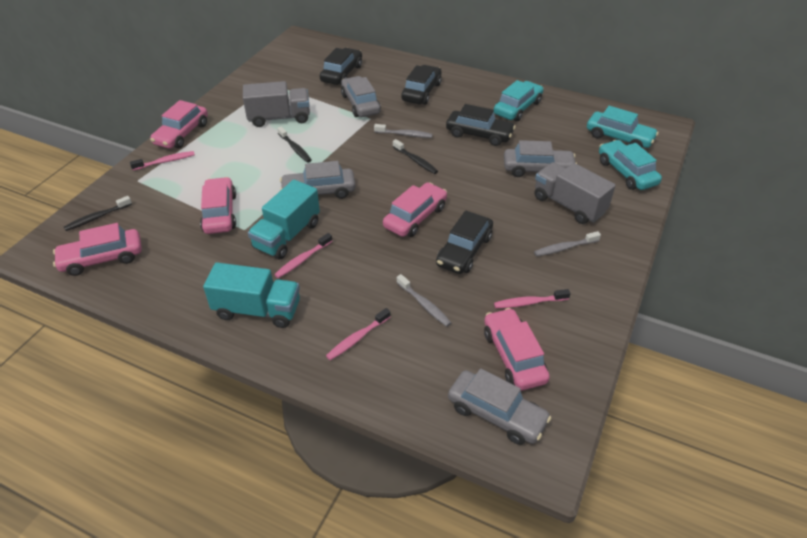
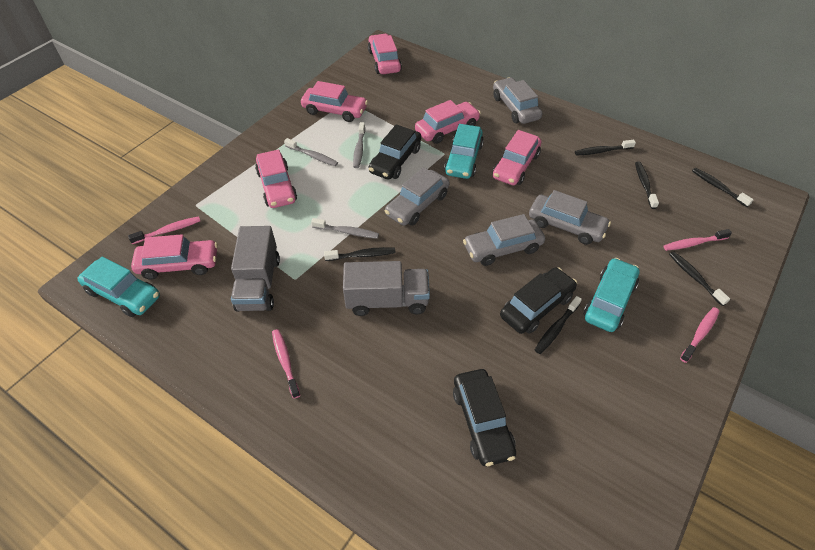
black car: [320,48,362,85] [401,65,442,105] [436,210,493,274] [446,104,516,146] = 4 -> [369,124,421,180] [453,369,516,466] [500,267,577,334] = 3
black toothbrush: [64,196,132,231] [277,127,312,163] [393,139,438,174] = 3 -> [324,247,396,261] [535,296,582,354] [575,140,636,156] [635,161,659,209] [669,251,730,306] [692,168,754,207] = 6
pink car: [53,223,142,276] [150,100,208,149] [200,177,236,234] [383,182,447,237] [484,308,550,390] = 5 -> [131,234,218,280] [255,150,297,208] [301,81,368,122] [368,34,402,74] [415,100,481,144] [493,130,541,185] = 6
turquoise truck: [203,263,300,328] [248,180,320,259] = 2 -> none = 0

